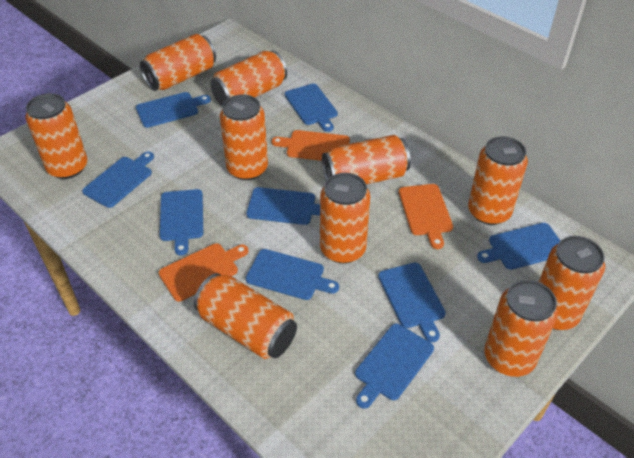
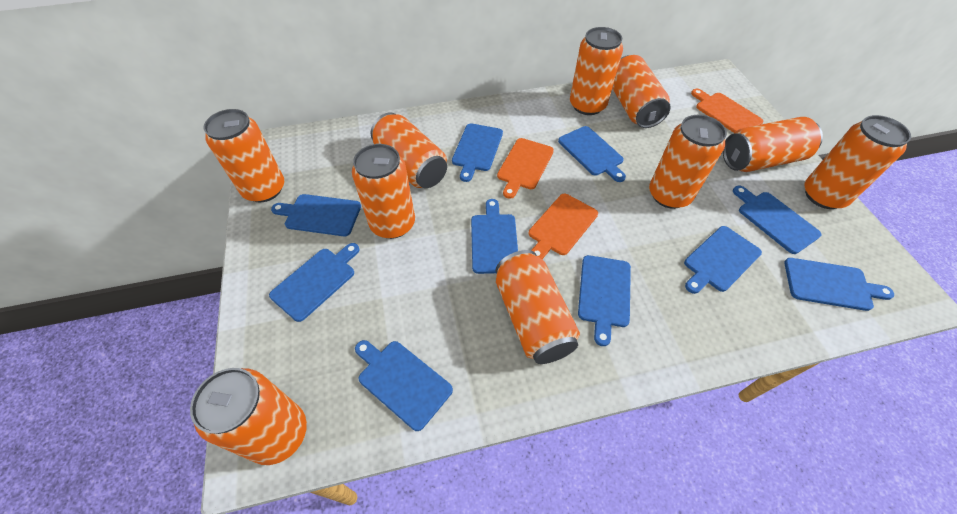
blue cutting board: [82,152,154,208] [136,92,211,128] [160,189,203,255] [246,187,320,225] [246,249,339,300] [285,84,338,132] [355,324,434,408] [378,263,446,342] [477,223,560,270] = 9 -> [269,243,359,322] [271,194,361,236] [355,340,453,431] [452,123,503,182] [471,199,518,274] [558,126,626,182] [578,255,631,346] [684,226,762,294] [733,186,822,254] [784,258,894,311] = 10

